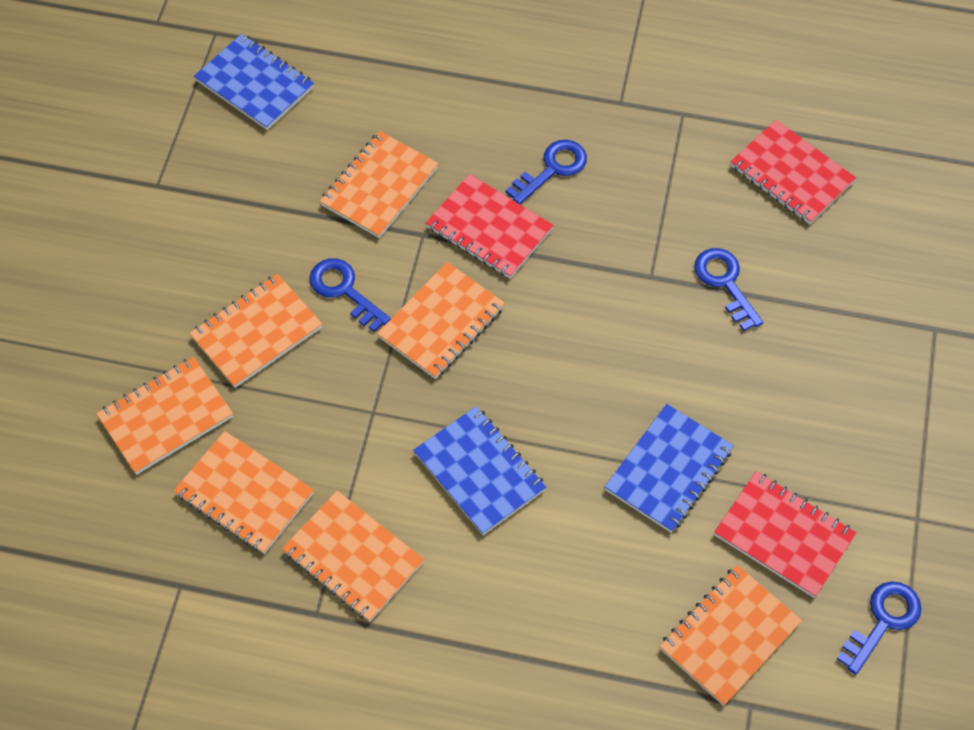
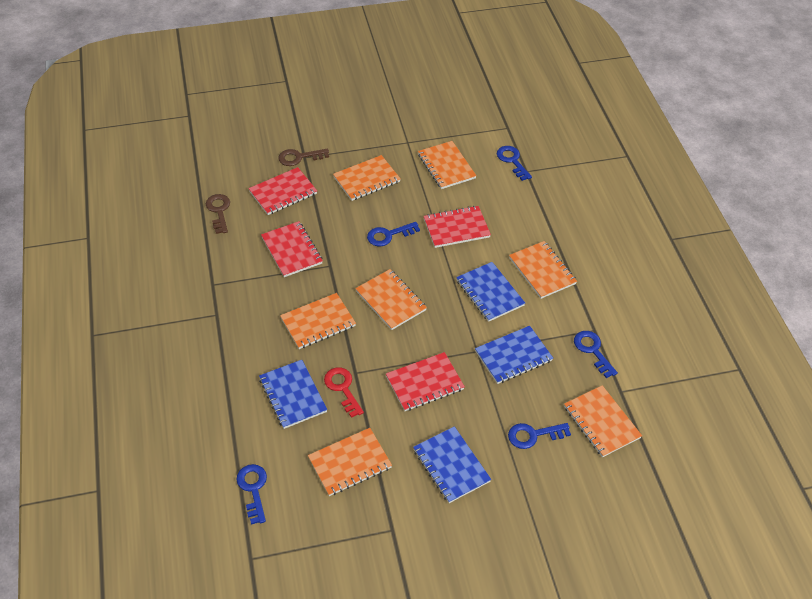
blue key: [309,258,391,332] [506,140,587,204] [694,248,763,331] [837,581,922,675] = 4 -> [236,464,267,524] [367,222,420,247] [497,146,532,181] [508,423,571,449] [574,331,618,378] = 5
blue notebook: [194,34,314,130] [413,406,546,535] [605,404,734,533] = 3 -> [259,360,327,429] [413,426,491,503] [456,262,525,322] [475,326,553,384] = 4
brown key: none = 0 -> [206,194,230,234] [279,149,329,166] = 2
red key: none = 0 -> [324,367,364,418] = 1
red notebook: [426,174,554,278] [714,471,856,598] [730,120,856,224] = 3 -> [248,167,317,215] [261,221,323,277] [386,352,465,411] [424,206,491,248] = 4

